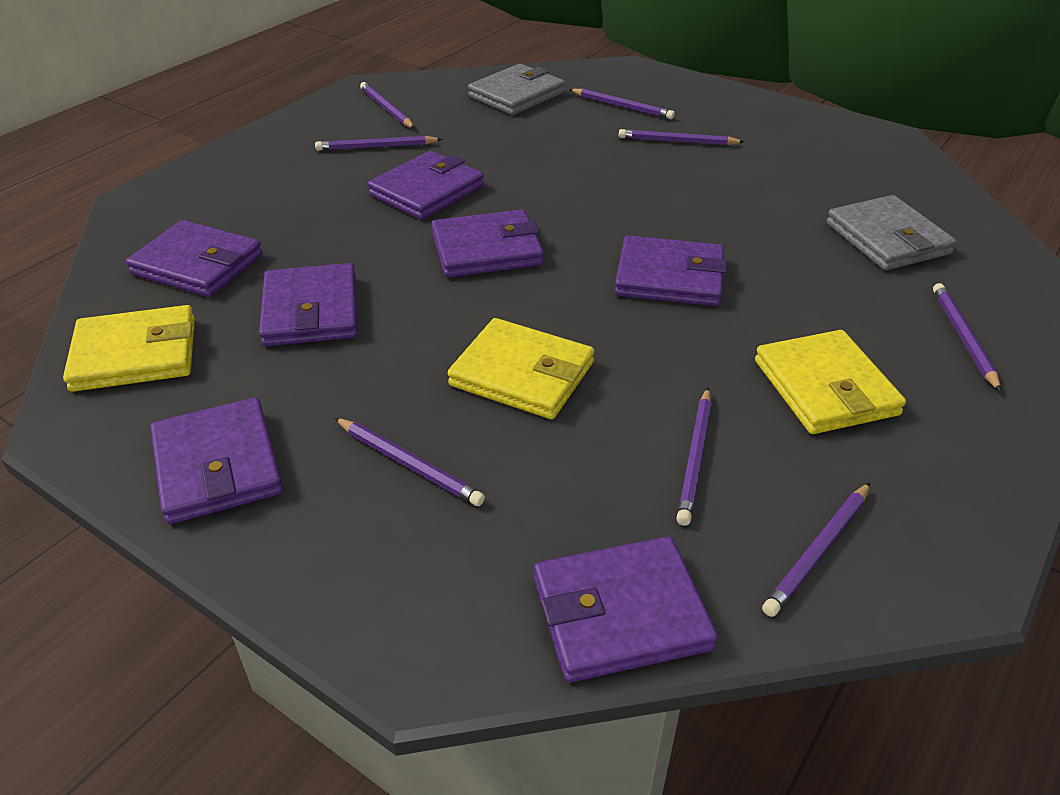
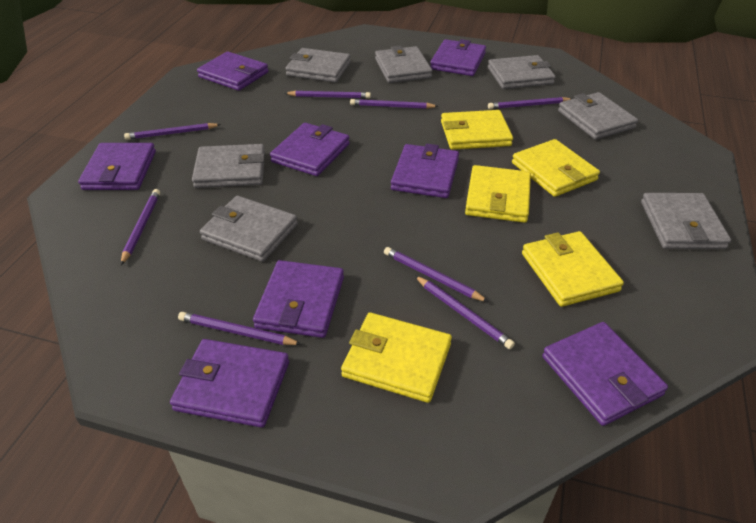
grey wallet: [468,64,565,115] [826,195,956,270] = 2 -> [192,144,265,188] [200,196,298,262] [285,48,351,82] [375,46,433,83] [488,55,556,89] [558,92,638,139] [641,193,731,249] = 7
purple wallet: [126,220,263,297] [150,397,283,524] [259,263,358,346] [368,151,484,220] [431,209,544,278] [534,536,718,682] [614,235,727,306] = 7 -> [78,143,156,190] [170,339,289,428] [197,51,269,91] [253,260,344,338] [270,123,350,176] [391,144,459,198] [430,39,486,76] [542,322,668,426] = 8
yellow wallet: [63,305,195,392] [448,318,594,419] [755,330,906,434] = 3 -> [341,313,452,403] [441,110,513,150] [465,165,531,223] [512,139,600,197] [522,231,624,307] = 5

